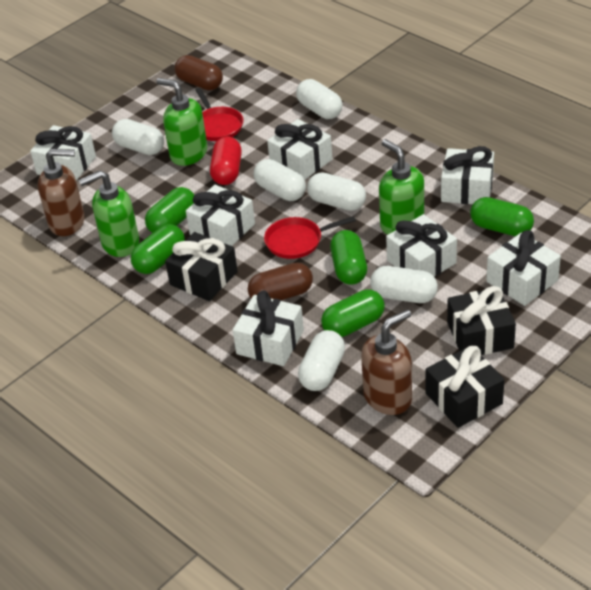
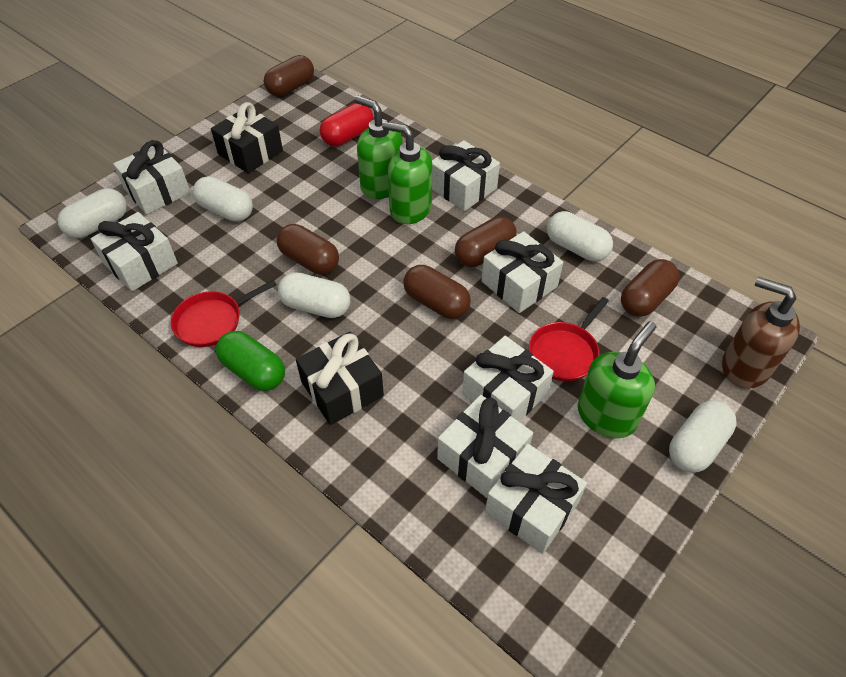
black gift: [165,232,238,301] [426,346,504,428] [447,286,516,355] = 3 -> [211,102,283,173] [296,332,384,425] = 2
brown capsule: [175,55,223,90] [248,263,313,300] = 2 -> [264,55,314,96] [277,224,339,275] [403,265,471,319] [455,217,517,267] [621,259,680,317] = 5
brown soap dispenser: [38,149,85,236] [361,310,412,415] = 2 -> [722,277,800,389] = 1
green capsule: [131,224,185,274] [145,187,194,233] [321,289,385,337] [330,230,367,285] [470,197,534,236] = 5 -> [216,331,285,391] = 1
white capsule: [112,119,164,155] [254,159,306,201] [296,79,343,119] [298,330,345,391] [307,172,366,211] [370,266,438,303] = 6 -> [57,188,127,238] [193,176,253,222] [278,272,350,318] [547,211,613,261] [669,400,736,473] = 5

